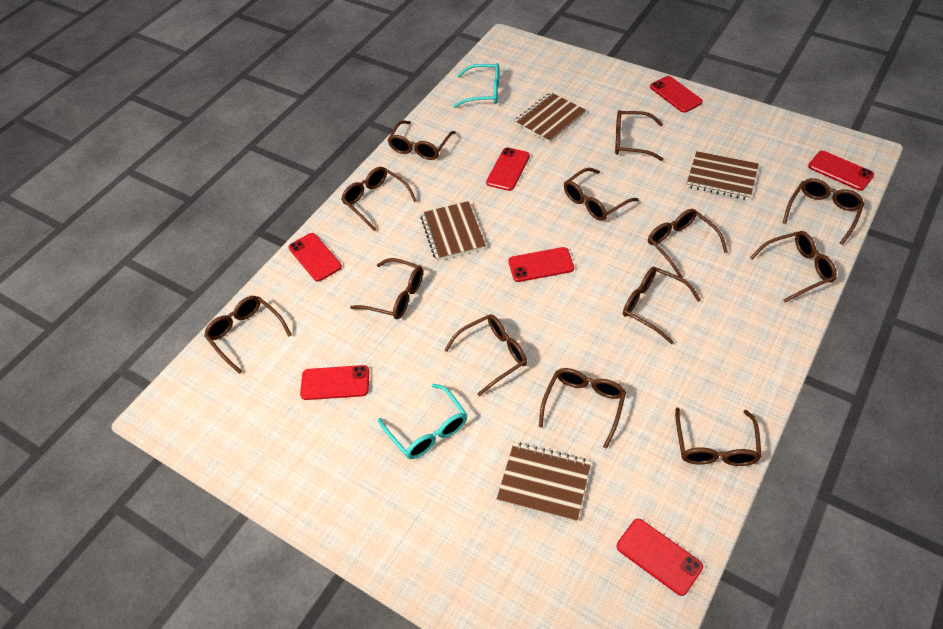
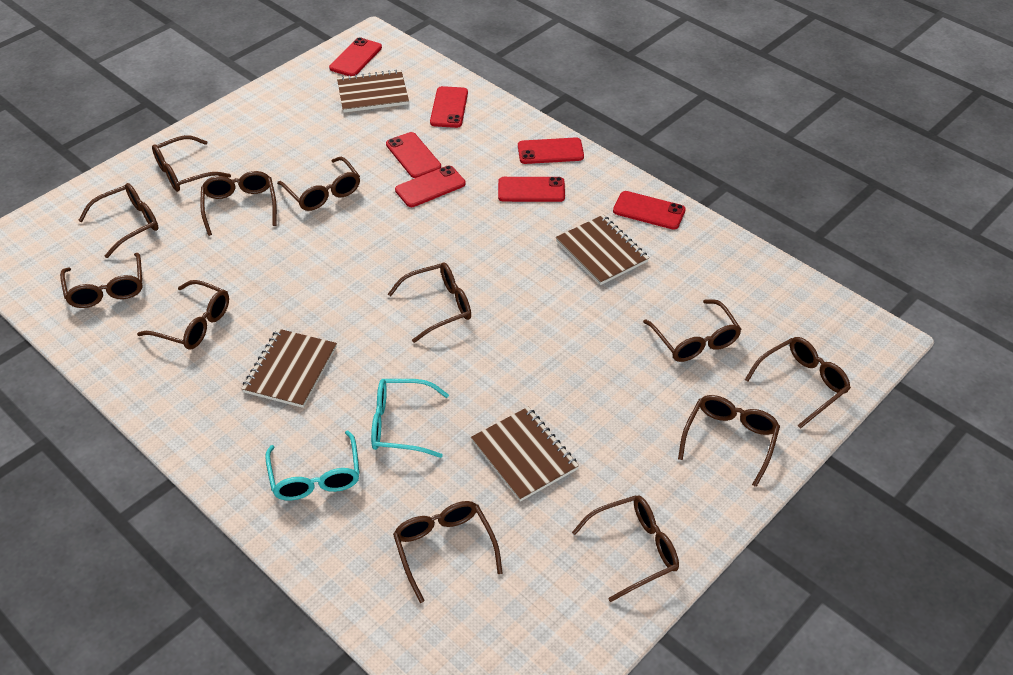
brown glasses: [204,296,292,374] [341,167,417,231] [350,258,423,319] [388,120,456,160] [445,314,527,396] [539,368,626,449] [564,168,639,221] [615,110,663,161] [623,267,701,344] [648,209,728,278] [675,408,762,466] [750,231,837,302] [783,178,864,245] = 13 -> [60,253,143,308] [78,183,158,258] [137,280,229,350] [152,135,231,192] [200,171,277,236] [277,157,360,211] [388,263,471,343] [393,501,502,603] [572,495,679,602] [643,299,742,362] [678,395,780,487] [745,337,851,429] = 12

